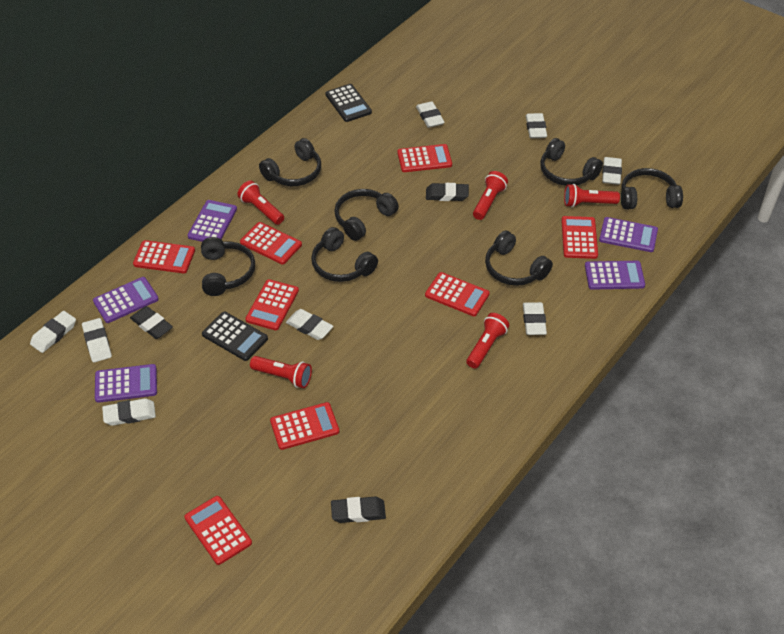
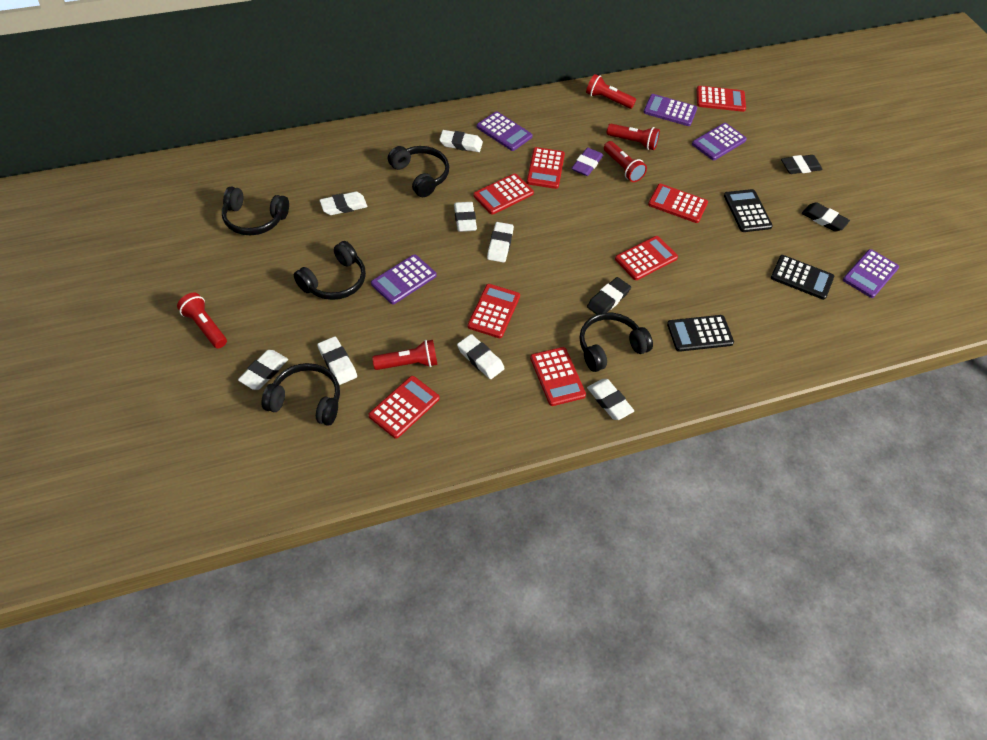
black calculator: [202,312,268,361] [325,84,372,122] = 2 -> [667,315,734,352] [724,189,773,232] [771,255,834,300] = 3
black headphones: [201,237,255,296] [259,138,321,186] [311,227,378,282] [334,189,399,241] [485,231,553,286] [540,138,603,186] [621,168,683,210] = 7 -> [222,187,289,236] [261,363,340,426] [294,241,366,300] [388,146,449,197] [579,313,653,372] = 5
purple eraser: none = 0 -> [571,148,603,176] = 1

